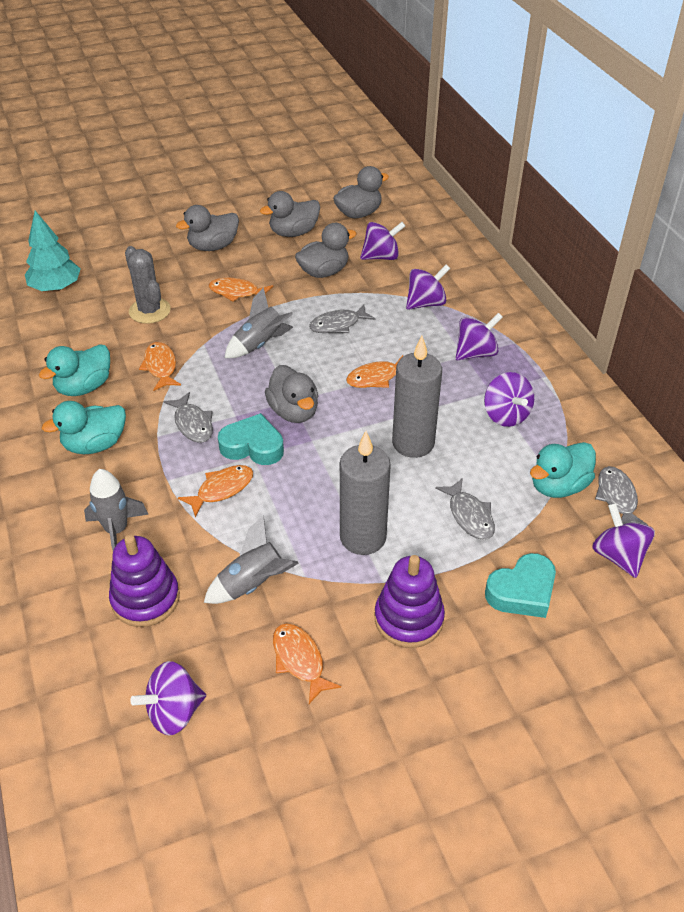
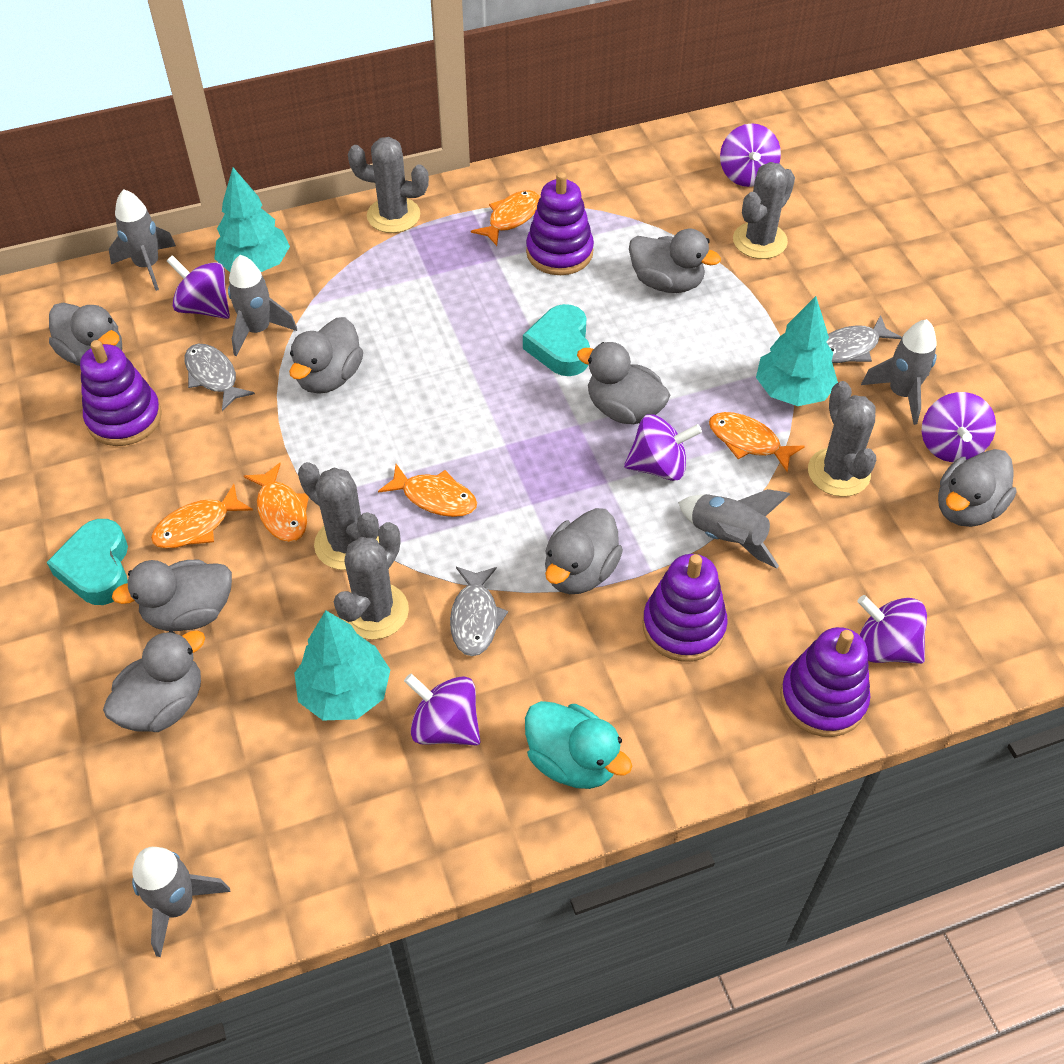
grey cactus: [125,246,171,324] = 1 -> [298,462,379,570] [334,522,409,640] [348,137,429,233] [733,162,795,259] [808,381,876,497] = 5
grey candle: [340,431,391,555] [392,336,442,458] = 2 -> none = 0
grey duck: [176,205,239,251] [260,191,320,237] [265,365,319,423] [295,223,357,278] [333,166,389,218] = 5 -> [49,303,122,366] [103,630,205,732] [112,560,232,631] [289,317,363,394] [545,508,623,594] [577,342,670,424] [629,229,721,293] [938,449,1017,527] = 8
grey fish: [163,392,213,443] [309,304,375,333] [435,478,495,540] [595,466,649,526] = 4 -> [185,344,255,411] [450,567,508,656] [826,315,902,363] = 3
grey rocket: [84,469,149,550] [204,515,299,604] [225,287,293,358] = 3 -> [109,189,176,291] [132,847,230,957] [228,255,297,356] [679,489,790,568] [861,319,937,425] = 5
purple stacking toy: [109,534,180,627] [375,555,445,648] = 2 -> [80,340,162,446] [526,172,594,275] [642,554,728,662] [780,627,871,737] = 4
turquoise duck: [39,344,110,396] [42,401,126,454] [530,442,596,498] = 3 -> [525,701,632,789] = 1
turquoise tree: [25,211,80,292] = 1 -> [214,168,290,272] [294,610,390,720] [756,296,838,406] = 3

